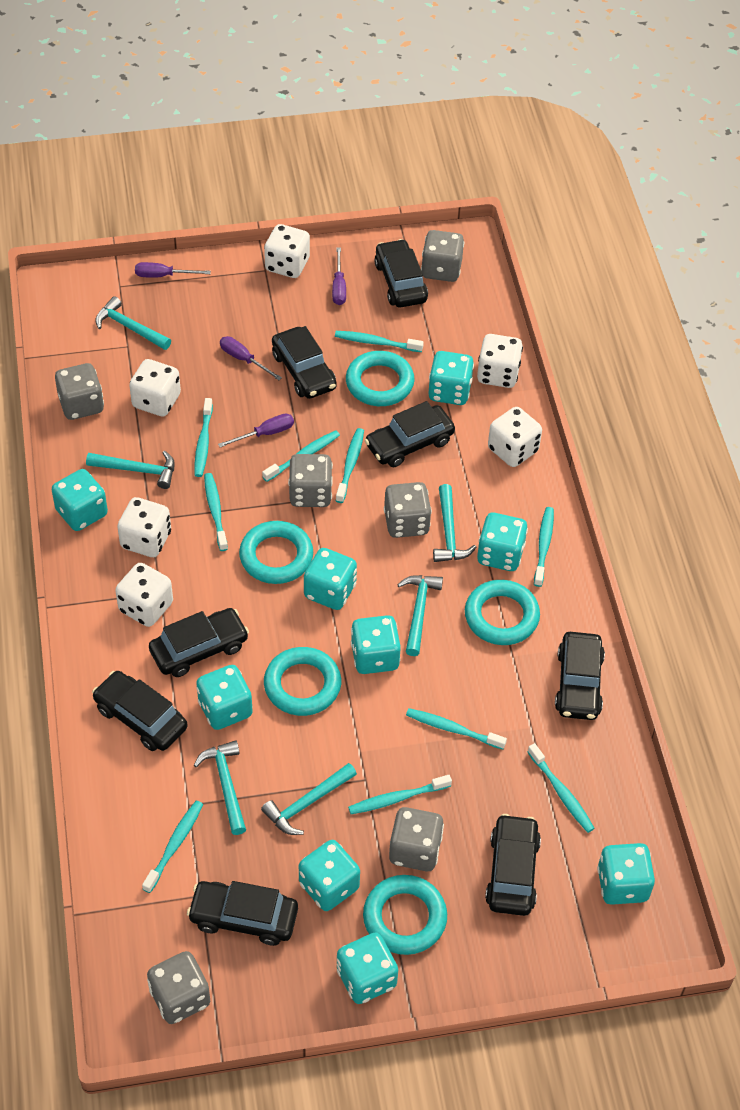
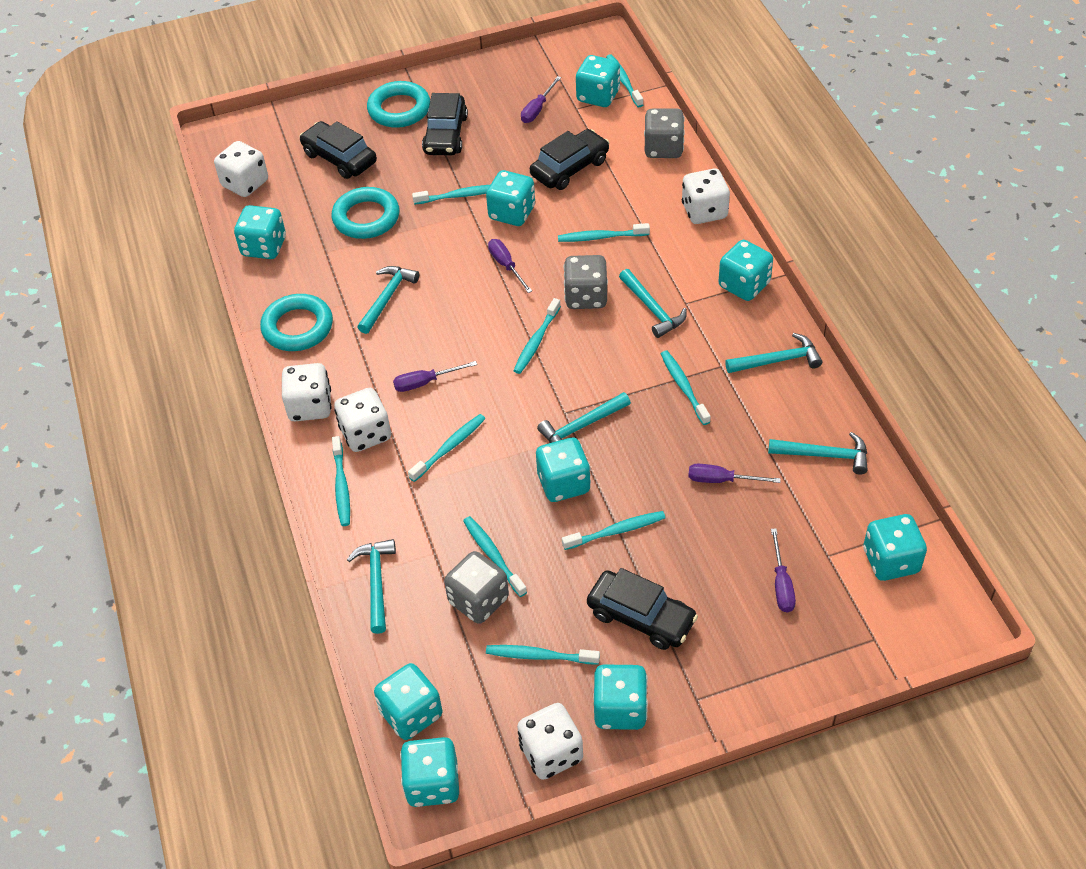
black car: [92,671,187,751] [149,608,249,677] [187,881,298,946] [272,326,337,399] [365,401,455,467] [374,239,428,308] [485,814,541,916] [555,632,605,720] = 8 -> [299,121,377,179] [422,93,468,156] [530,129,609,190] [587,568,698,650] = 4
grey dice: [55,363,104,420] [147,951,210,1024] [288,454,333,507] [384,482,432,538] [389,807,444,871] [421,230,464,282] = 6 -> [444,551,509,624] [563,255,608,309] [644,108,685,158] = 3
purple screwdriver: [135,262,211,278] [218,414,294,448] [220,336,282,380] [332,247,346,305] = 4 -> [393,361,477,392] [488,239,532,293] [521,76,561,123] [688,464,781,483] [771,528,796,612] = 5
turquoise ring: [239,521,313,584] [264,647,341,716] [346,351,415,406] [363,875,447,955] [465,580,540,645] = 5 -> [260,294,333,351] [332,187,400,239] [367,81,430,128] = 3
white dice: [115,563,173,627] [117,497,171,557] [129,359,181,416] [264,224,310,278] [477,334,523,388] [488,407,542,467] = 6 -> [214,141,268,197] [282,363,331,422] [334,388,391,452] [517,703,583,780] [682,169,730,224] = 5

